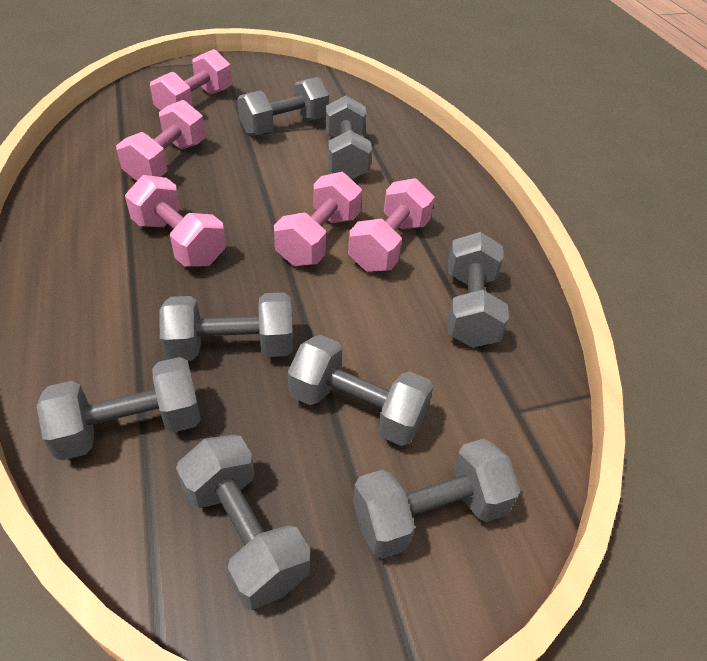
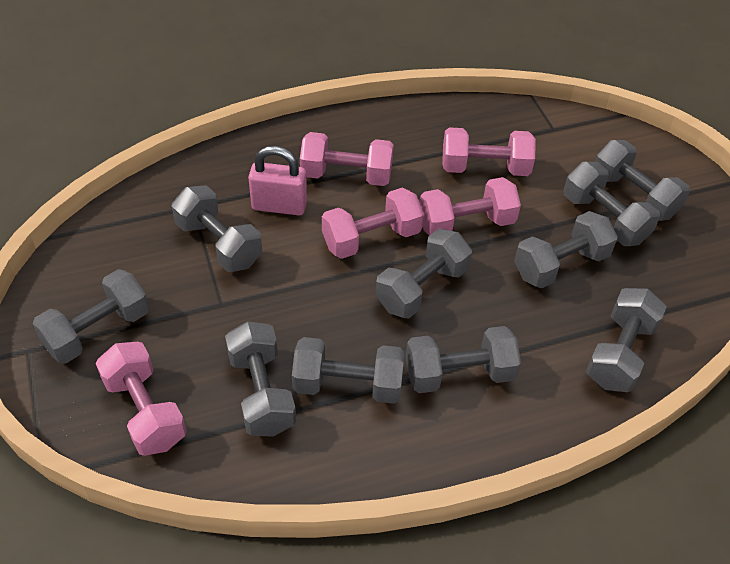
grey dumbbell: [37,357,201,461] [160,293,293,361] [176,435,310,610] [237,77,329,136] [288,335,433,446] [325,95,372,179] [353,438,520,559] [447,232,509,348] = 8 -> [32,269,150,364] [172,185,262,272] [225,321,296,437] [292,337,404,404] [376,229,472,318] [406,326,521,393] [514,211,618,288] [563,162,660,246] [586,288,667,392] [595,140,690,221] = 10
pink padlock: none = 0 -> [248,146,307,215] = 1

